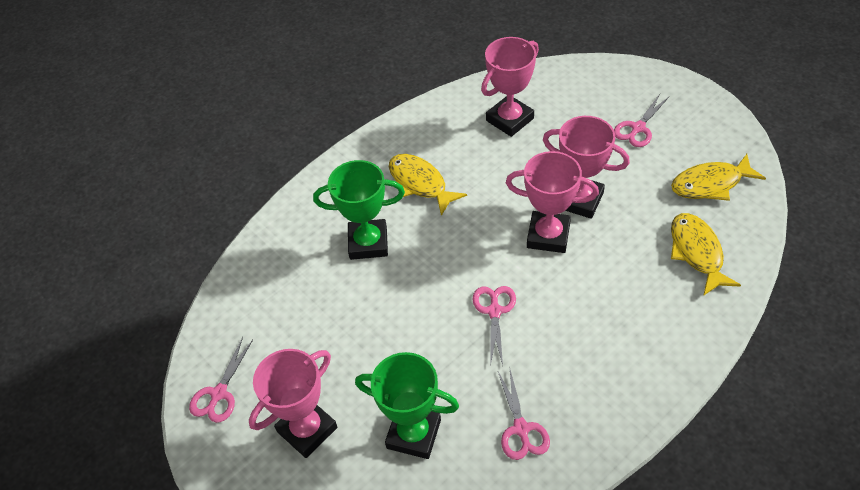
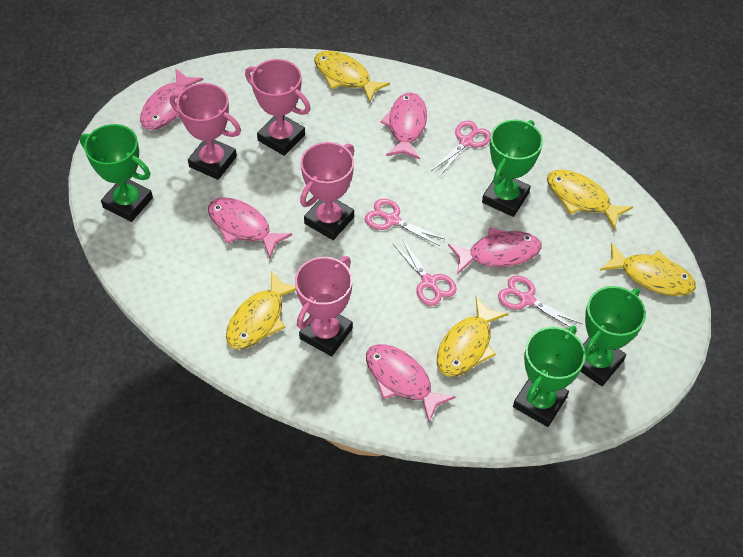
green trophy: [313,160,405,260] [355,352,459,459] = 2 -> [80,124,153,222] [482,120,543,217] [513,326,586,427] [580,286,646,386] = 4
pink fish: none = 0 -> [140,68,204,130] [208,197,292,258] [366,344,455,422] [380,92,427,159] [448,228,542,274] = 5
yellow fish: [389,154,467,216] [671,154,766,201] [671,213,741,296] = 3 -> [226,271,296,350] [314,51,390,102] [437,297,509,377] [547,170,633,230] [600,243,696,296] = 5

